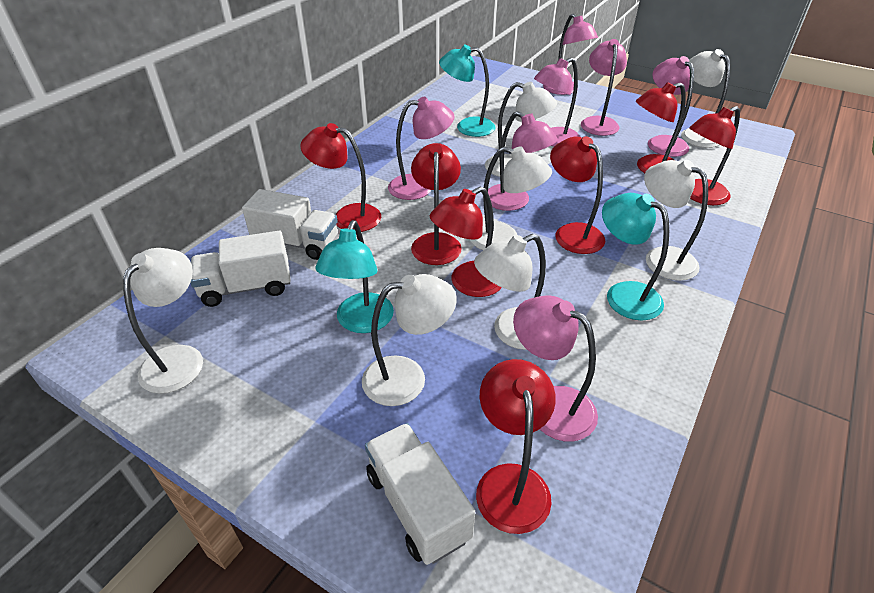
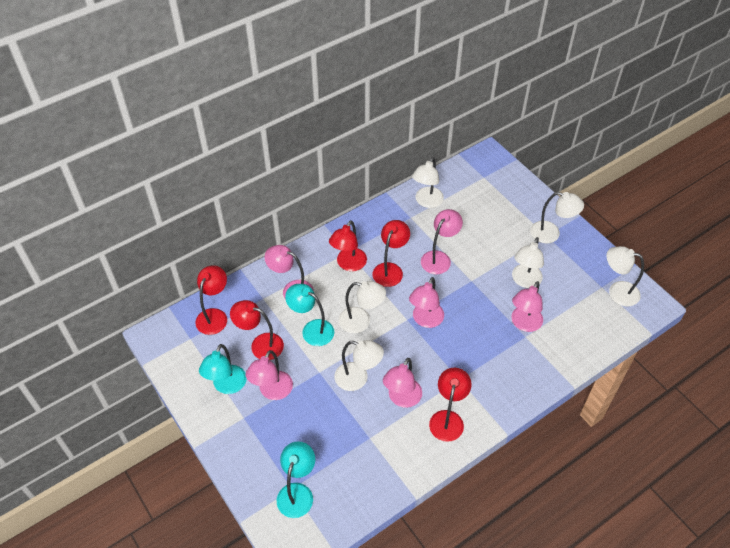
pink lamp: [388,97,455,200] [488,111,558,211] [513,295,598,442] [534,57,580,146] [543,14,598,95] [581,39,627,136] [648,56,694,157] = 7 -> [246,350,293,400] [265,245,314,300] [383,358,422,408] [409,277,444,328] [421,209,463,274] [511,281,543,332] = 6
red lamp: [300,123,381,232] [411,143,462,265] [430,187,502,297] [476,359,556,534] [550,136,605,254] [636,82,686,173] [689,106,740,205] = 7 -> [195,265,227,335] [230,300,284,360] [329,220,367,271] [373,220,410,287] [429,368,472,442] = 5
white lamp: [123,248,203,394] [362,274,457,406] [470,146,552,250] [474,234,546,350] [485,82,557,177] [644,160,708,281] [681,49,730,148] = 7 -> [334,340,384,391] [338,281,386,333] [412,157,444,208] [512,237,544,288] [530,192,584,243] [607,246,644,306] = 6
white truck: [190,231,291,307] [242,189,338,260] [365,423,475,565] = 3 -> none = 0

